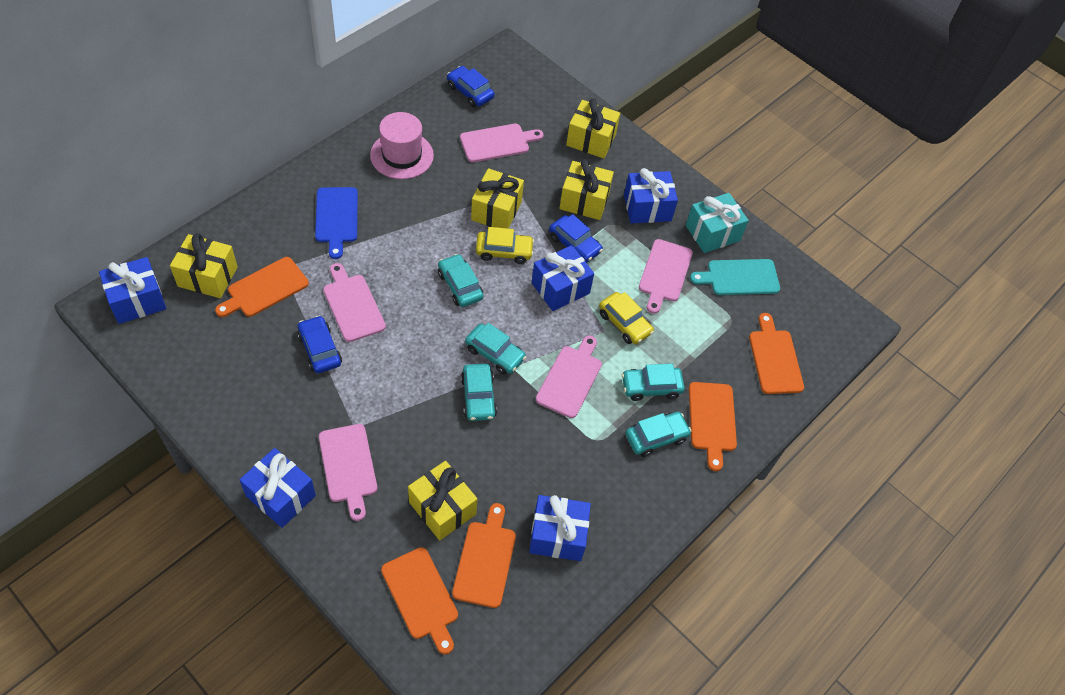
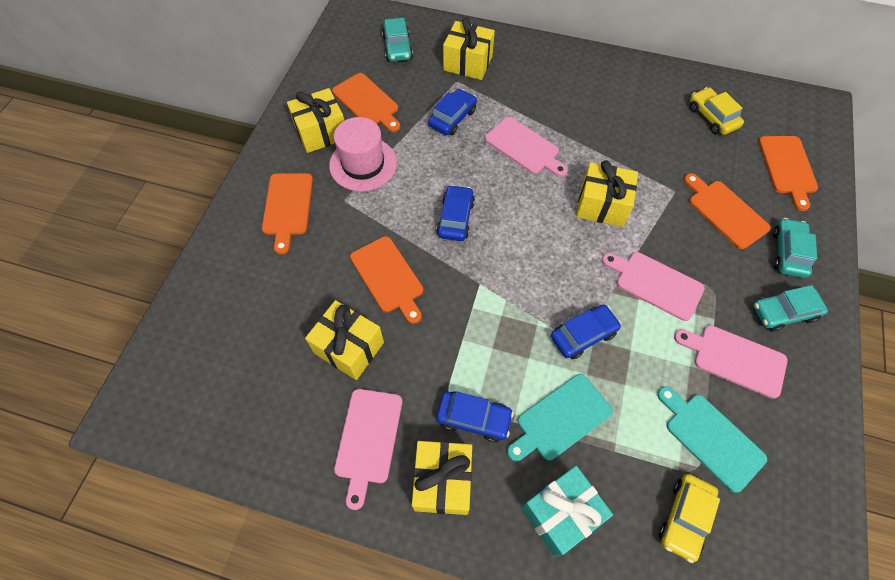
blue car: [297,315,342,373] [447,66,495,107] [549,214,603,263] = 3 -> [428,89,477,135] [436,185,475,241] [436,391,514,442] [551,304,621,359] = 4
blue cutting board: [315,187,358,259] = 1 -> none = 0
blue gift: [99,257,166,324] [240,448,316,528] [529,495,591,561] [532,245,594,311] [624,168,678,224] = 5 -> none = 0
pink cutting board: [319,424,377,521] [323,263,386,342] [460,124,544,162] [536,335,602,418] [639,239,693,314] = 5 -> [334,389,402,510] [485,117,568,177] [602,252,705,321] [674,325,788,399] = 4
turquoise car: [438,254,484,307] [461,364,497,421] [465,323,526,375] [622,364,685,401] [626,412,691,457] = 5 -> [382,18,413,61] [753,285,828,331] [773,218,817,278] = 3
turquoise cutting board: [690,259,780,295] = 1 -> [507,374,613,461] [657,386,767,493] = 2

